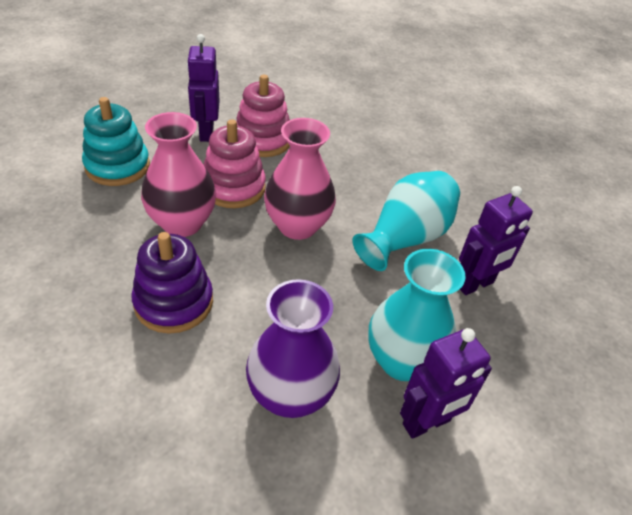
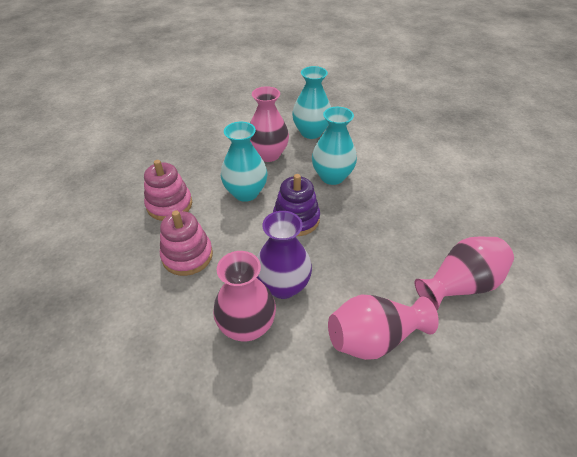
pink vase: [141,112,216,237] [264,118,336,240] = 2 -> [213,251,276,341] [250,86,289,162] [328,294,439,360] [415,236,514,310] = 4
purple robot: [187,34,219,142] [400,328,492,439] [459,186,533,295] = 3 -> none = 0
turquoise stacking toy: [82,97,150,186] = 1 -> none = 0
turquoise vase: [353,171,460,271] [368,249,466,381] = 2 -> [221,122,267,202] [292,66,331,139] [312,107,357,185] = 3

